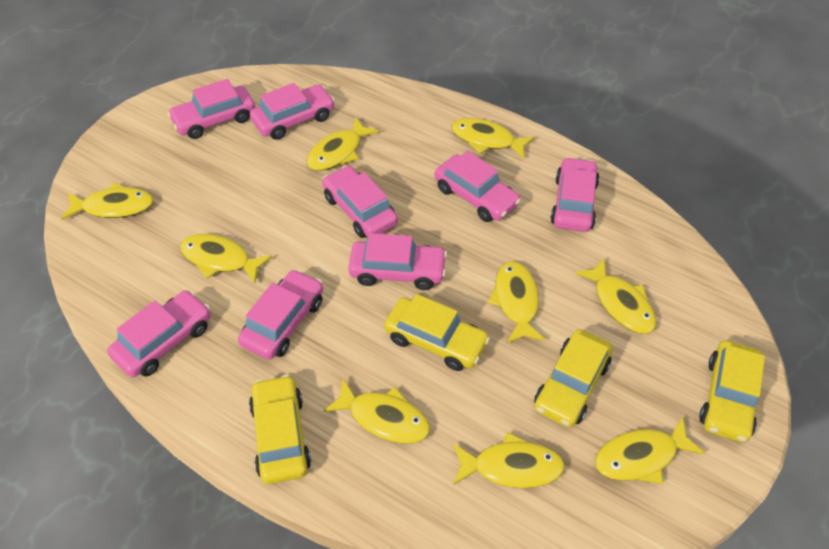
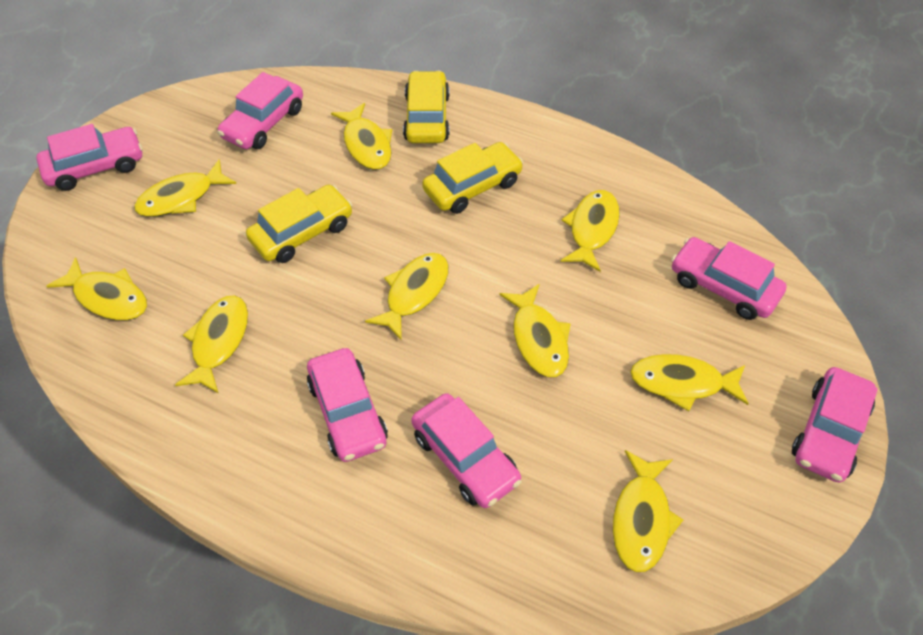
pink car: [107,290,211,377] [167,79,255,139] [238,269,323,360] [250,83,335,140] [322,166,398,238] [348,233,447,290] [435,151,521,222] [550,157,600,232] = 8 -> [36,124,143,191] [217,72,303,149] [307,348,388,462] [411,393,522,508] [671,237,787,320] [792,367,878,482] = 6
yellow car: [249,375,311,484] [384,294,490,371] [534,329,613,428] [699,341,765,443] = 4 -> [246,185,352,263] [403,71,450,143] [422,142,523,214] = 3

